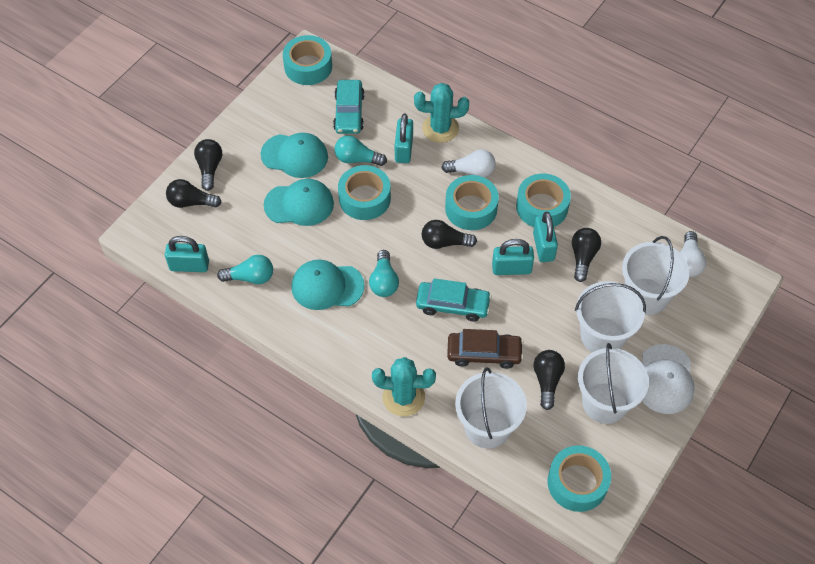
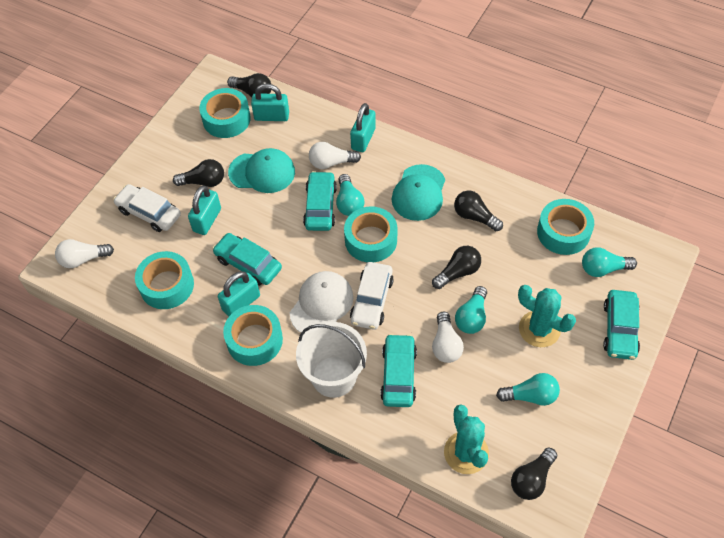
brown car: [447,329,523,369] = 1 -> none = 0
turquoise cap: [261,133,328,178] [264,179,334,226] [291,260,365,310] = 3 -> [228,148,295,193] [392,164,445,221] = 2
turquoise car: [333,80,365,134] [416,278,492,322] = 2 -> [212,233,282,286] [303,171,337,231] [380,334,417,407] [603,290,640,360] = 4
turquoise light bulb: [217,255,273,284] [334,135,387,166] [369,250,399,297] = 3 -> [336,174,365,216] [455,286,487,334] [496,373,560,406] [582,247,637,277] = 4
white bucket: [455,367,527,449] [575,281,646,352] [578,343,649,424] [622,236,689,315] = 4 -> [296,322,367,398] = 1
white car: none = 0 -> [113,184,181,232] [350,262,394,330] = 2
white light bulb: [441,149,495,177] [680,231,706,277] = 2 -> [55,239,114,268] [309,142,361,169] [432,312,464,363] = 3

